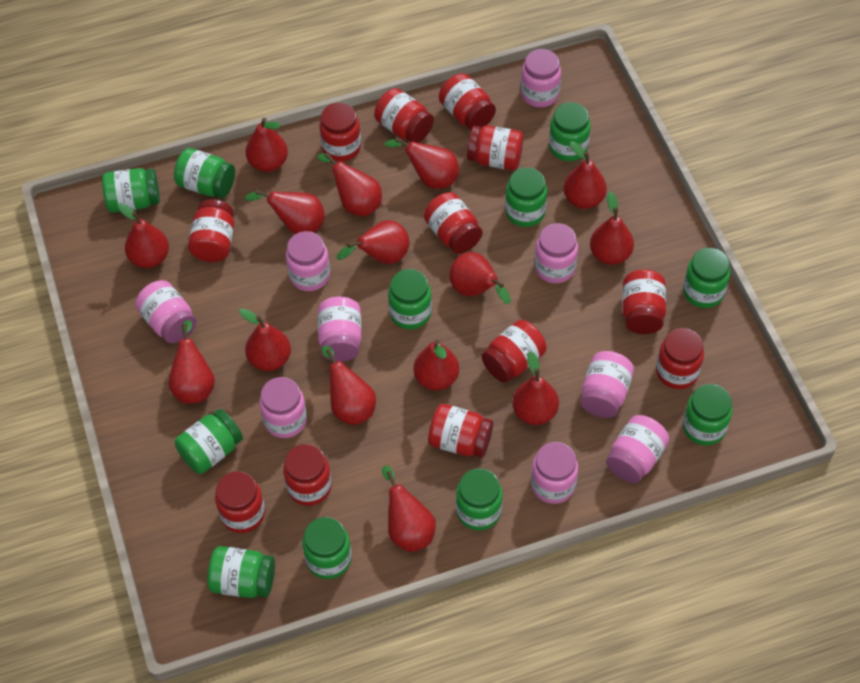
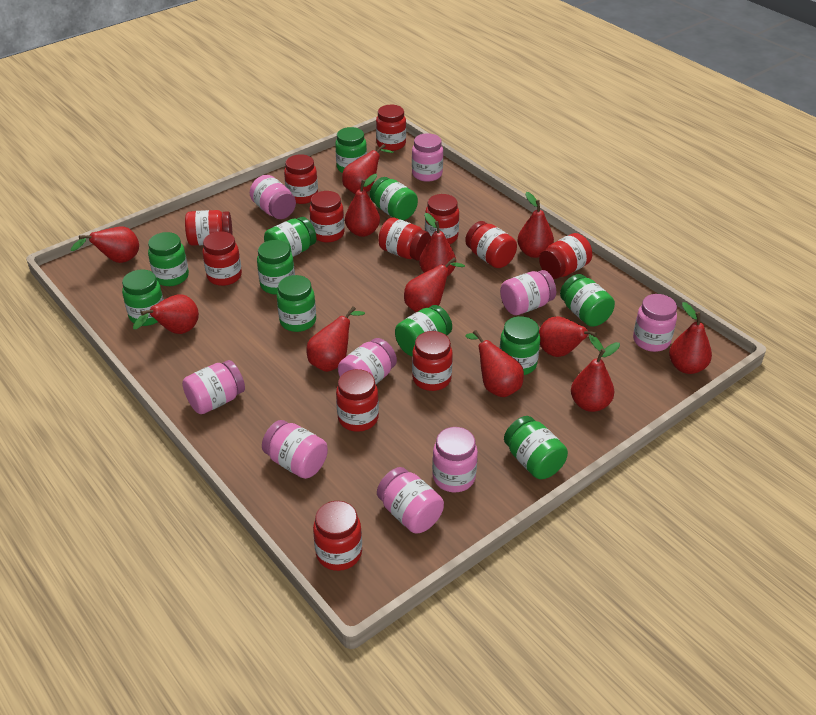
red pear: [118,203,169,268] [168,320,215,404] [239,308,291,371] [244,190,325,234] [246,118,288,172] [317,153,382,216] [322,346,376,425] [337,220,409,264] [382,466,436,552] [384,137,459,189] [413,340,459,390] [450,252,511,304] [512,351,559,425] [564,141,607,209] [590,192,634,265] = 15 -> [71,226,139,263] [133,294,199,334] [307,306,365,372] [342,144,394,194] [345,174,380,237] [404,257,465,312] [419,213,456,276] [465,330,524,397] [517,192,554,258] [539,316,604,357] [571,342,620,412] [669,302,712,374] = 12

